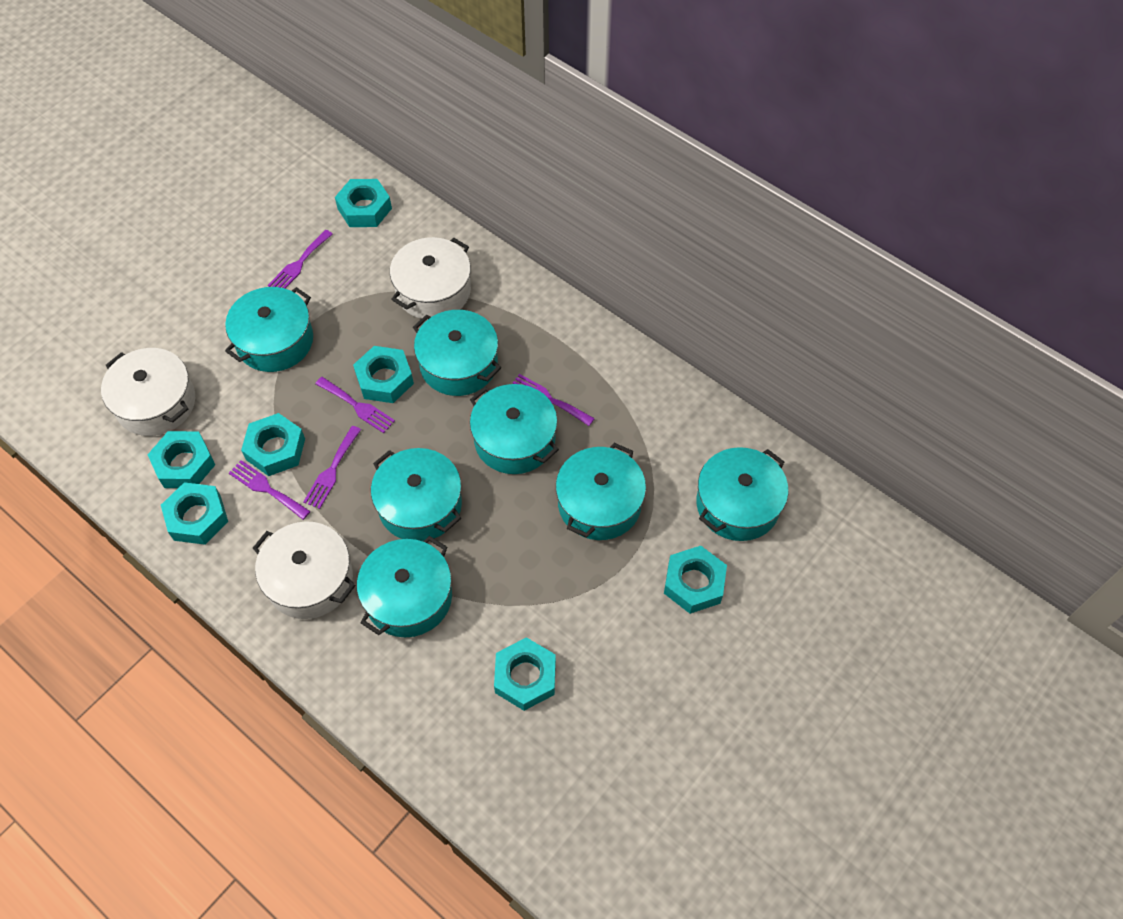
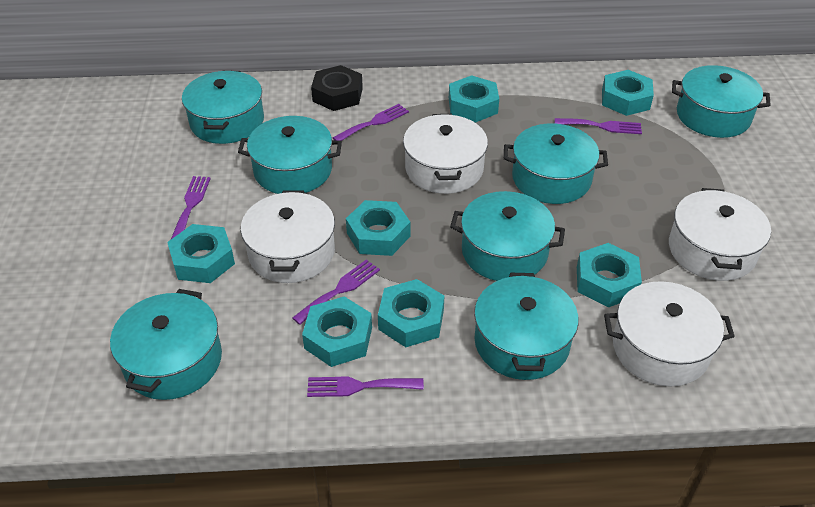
black nut: none = 0 -> [311,65,363,111] = 1
white pot: [101,348,195,436] [253,521,355,619] [390,237,471,320] = 3 -> [241,191,335,283] [403,114,488,194] [604,281,735,387] [669,188,771,281] = 4

